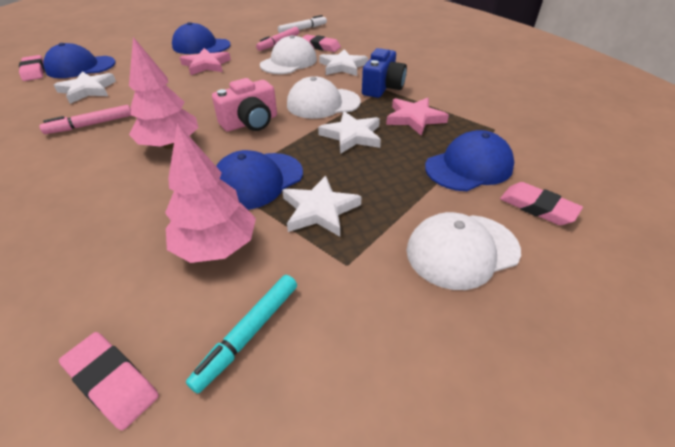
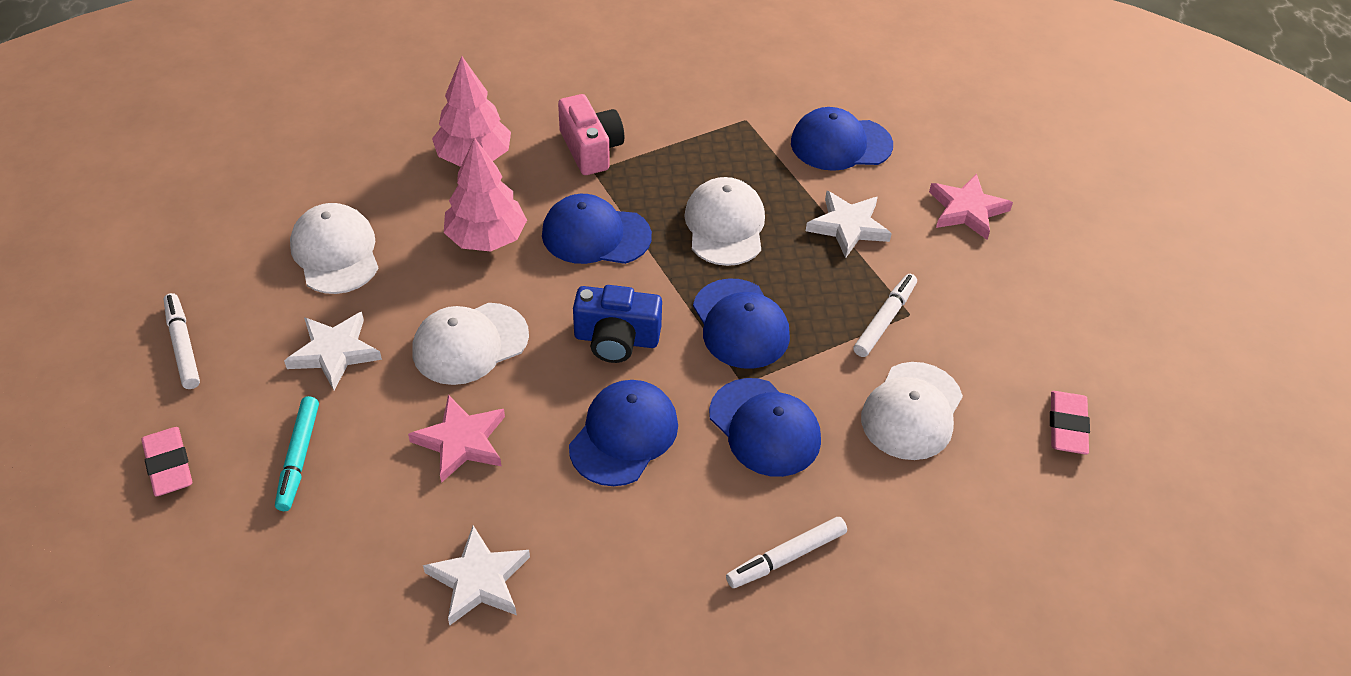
blue cap: [43,43,116,78] [172,22,230,54] [216,150,303,210] [425,130,514,191] = 4 -> [542,194,652,264] [569,380,678,486] [693,278,790,369] [709,378,821,477] [791,107,893,171] = 5
pink eraser: [19,55,45,81] [59,332,159,430] [302,35,341,52] [500,182,583,225] = 4 -> [141,427,192,496] [1050,391,1090,455] = 2
pink marker: [39,105,131,134] [256,27,299,51] = 2 -> none = 0
white cap: [260,35,317,74] [287,76,361,119] [407,212,521,290] = 3 -> [290,203,378,294] [412,303,529,385] [684,177,765,266] [861,362,963,460] = 4
white marker: [278,15,327,33] = 1 -> [164,293,200,389] [726,517,847,588] [853,274,917,357] = 3
white star: [54,71,116,104] [282,176,362,237] [318,111,381,154] [319,49,368,76] = 4 -> [284,312,382,390] [423,525,530,625] [806,191,892,258] = 3

